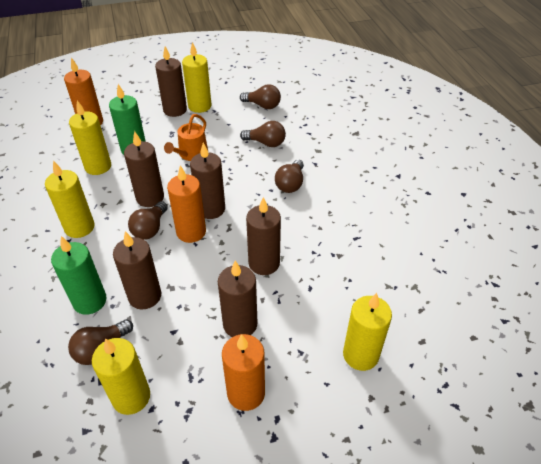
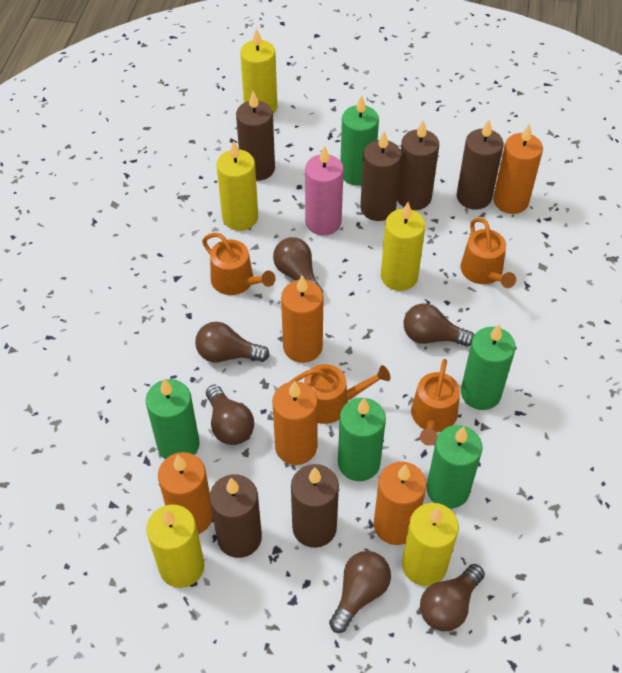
brown light bulb: [68,319,133,365] [128,201,168,240] [240,84,281,109] [240,121,286,147] [275,160,304,193] = 5 -> [195,322,270,363] [206,385,254,445] [273,237,323,292] [329,551,391,633] [404,303,474,347] [420,564,485,631] = 6
green candle: [51,236,106,315] [109,84,146,155] = 2 -> [146,379,200,459] [338,398,386,481] [340,95,379,186] [427,425,482,509] [461,324,516,410] = 5
orange candle: [64,57,103,125] [167,165,206,243] [222,334,265,411] = 3 -> [158,452,213,534] [272,381,318,465] [281,276,324,363] [374,462,427,545] [493,123,543,214] = 5
orange watering can: [164,114,208,161] = 1 -> [202,233,275,295] [290,364,390,424] [411,359,460,446] [461,218,516,288] = 4
pink candle: none = 0 -> [305,145,344,236] = 1

